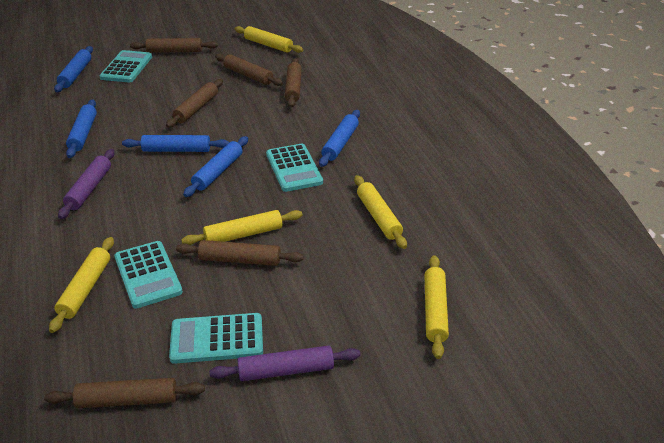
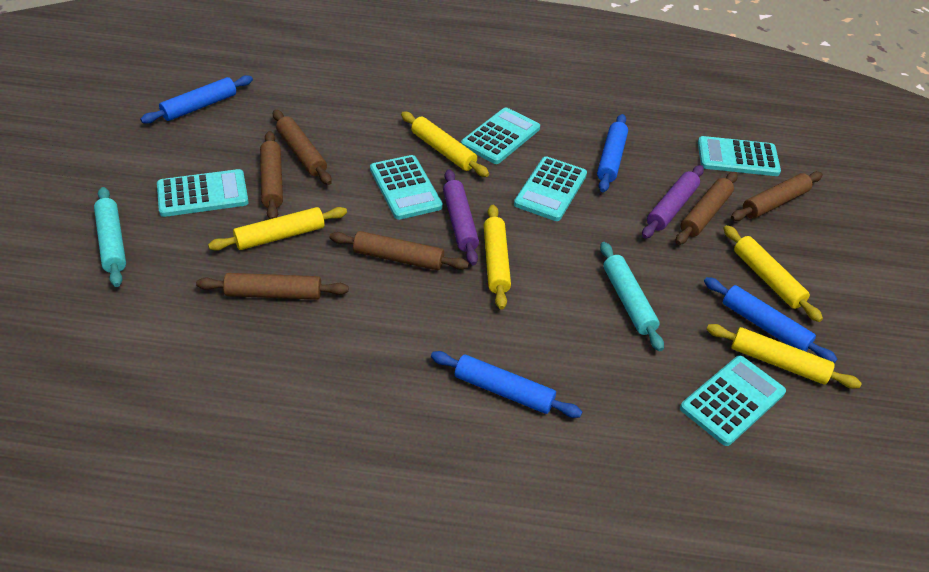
blue rolling pin: [54,46,93,92] [66,99,97,158] [122,135,229,152] [183,136,248,197] [319,110,360,167] = 5 -> [140,75,253,124] [431,351,582,418] [597,114,628,192] [704,277,837,363] = 4
turquoise calculator: [99,50,152,82] [114,241,183,309] [169,313,263,364] [266,144,323,192] = 4 -> [157,169,249,217] [370,155,443,220] [461,107,540,164] [514,156,587,221] [680,356,786,446] [698,136,781,176] = 6
turquoise rolling pin: none = 0 -> [94,187,126,287] [600,242,664,352] = 2

